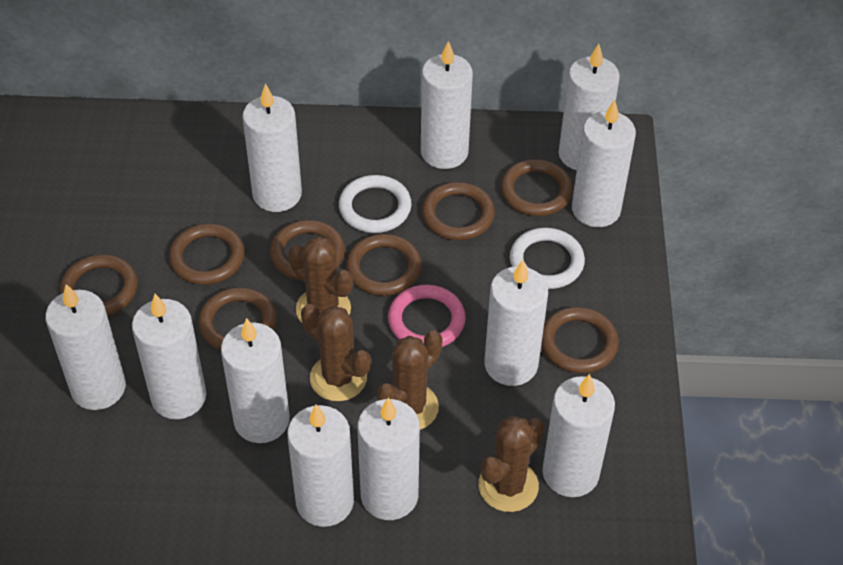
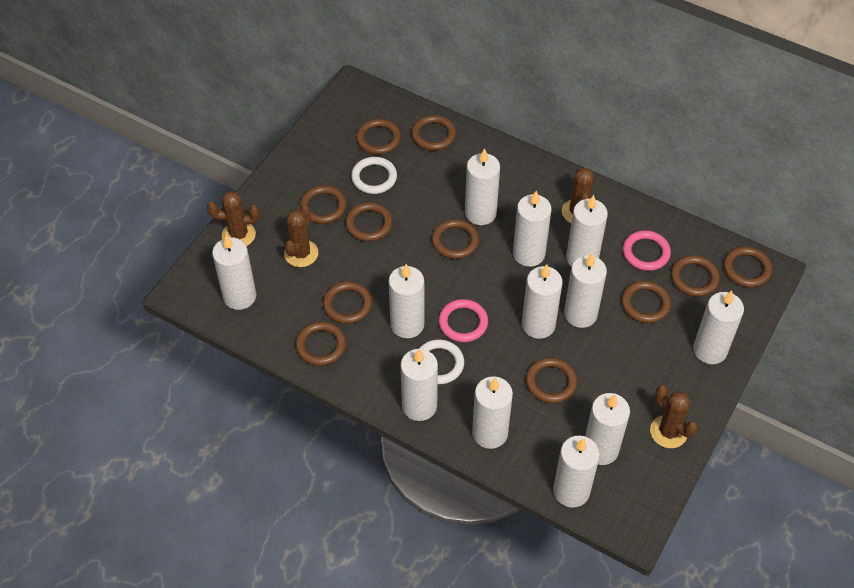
brown ring: [60,254,138,316] [169,224,245,285] [198,287,277,350] [270,220,345,281] [346,234,422,296] [422,182,495,240] [501,159,573,216] [541,307,619,373] = 8 -> [296,322,346,366] [300,185,347,224] [323,281,372,324] [345,202,393,242] [356,119,401,155] [411,115,456,151] [432,219,479,259] [526,357,577,403] [621,281,671,323] [671,255,720,297] [723,246,772,287] = 11
pink ring: [388,285,466,347] = 1 -> [439,299,488,342] [623,230,671,271] = 2
white candle: [45,284,126,410] [132,294,206,419] [221,318,290,443] [242,84,302,212] [287,404,354,527] [357,398,420,520] [421,41,473,169] [484,260,548,386] [542,374,615,497] [559,44,620,170] [572,100,636,227] = 11 -> [212,235,256,310] [389,264,424,338] [400,349,438,421] [465,148,500,225] [472,376,513,449] [513,190,551,267] [522,265,563,339] [553,436,600,508] [564,253,607,328] [566,195,608,267] [585,393,630,465] [693,291,744,364] = 12

